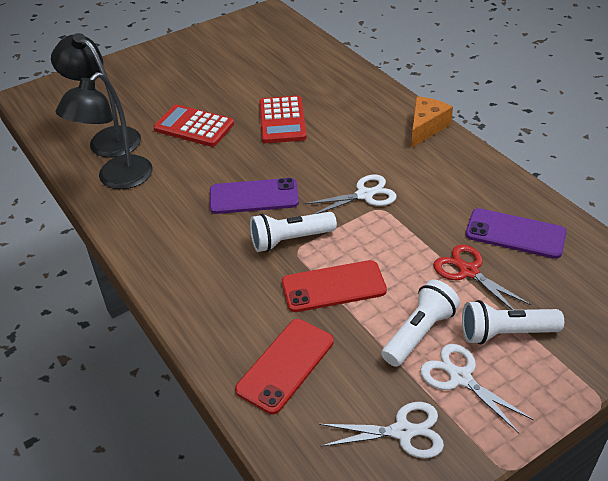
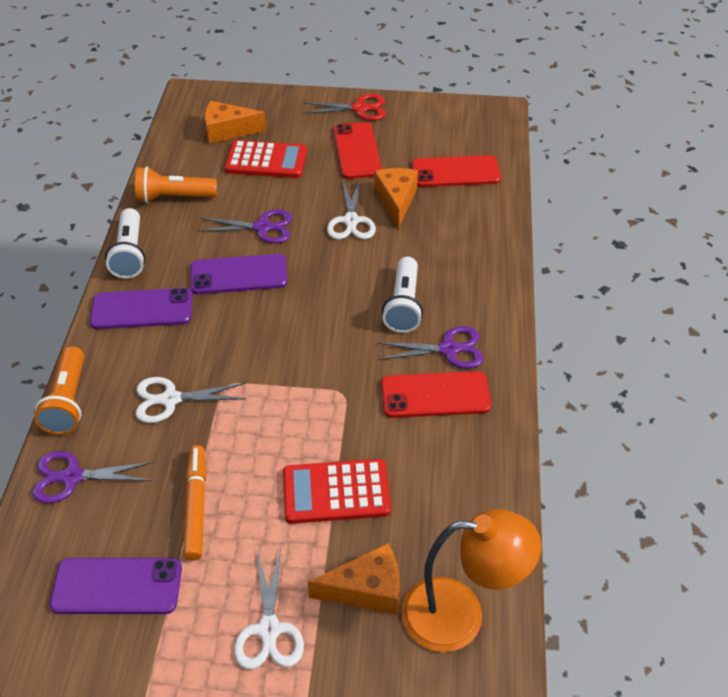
black lamp: [51,33,141,158] [56,72,153,189] = 2 -> none = 0
orange cheese: [411,96,453,148] = 1 -> [205,101,266,144] [308,543,400,615] [374,168,418,229] = 3
orange flashlight: none = 0 -> [34,346,84,435] [135,166,217,203] = 2
orange lamp: none = 0 -> [401,509,541,652] = 1
orange marker: none = 0 -> [183,445,206,561] = 1
purple phone: [210,178,299,214] [465,208,567,259] = 2 -> [50,558,182,614] [90,288,192,329] [190,254,288,294] = 3
purple scissors: none = 0 -> [32,451,154,503] [197,209,292,244] [377,326,484,369] = 3
red phone: [235,319,334,414] [282,260,387,312] = 2 -> [333,122,382,179] [381,371,491,418] [412,155,501,187] = 3
white flashlight: [250,212,337,252] [381,279,460,367] [462,300,564,345] = 3 -> [105,208,146,278] [382,257,423,333] = 2

